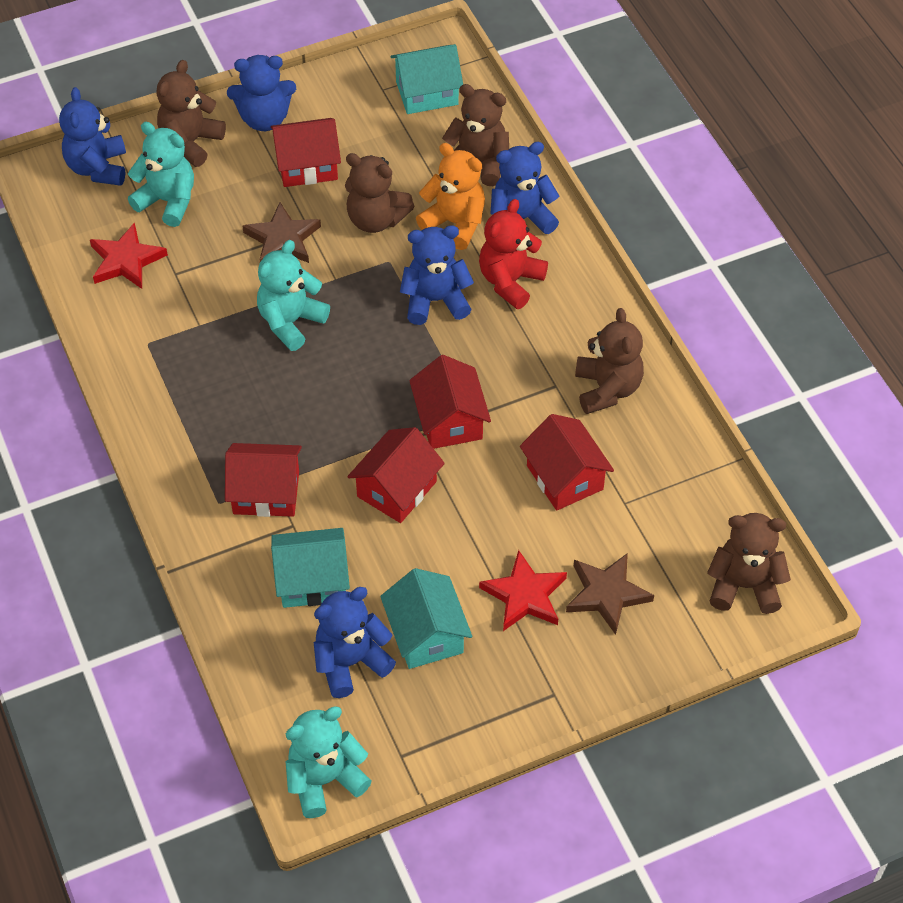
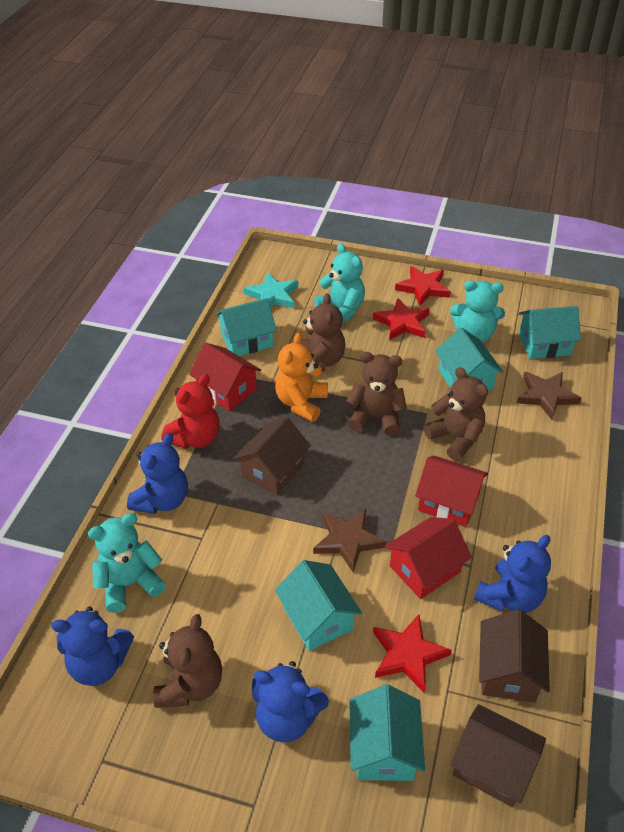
blue teddy bear: [59,87,126,186] [227,55,296,131] [314,587,396,698] [400,225,474,325] [491,142,559,234] = 5 -> [51,607,134,686] [127,433,188,514] [252,661,329,743] [474,535,551,613] = 4
brown house: none = 0 -> [233,417,311,495] [450,704,546,807] [479,609,550,703] = 3
brown teddy bear: [156,60,226,167] [345,153,415,233] [442,84,509,186] [575,308,644,414] [707,513,791,614] = 5 -> [153,614,222,708] [301,293,345,372] [347,352,407,436] [424,367,488,461] = 4
red house: [225,443,302,517] [271,118,341,187] [347,427,445,523] [409,355,491,449] [520,414,614,511] = 5 -> [189,343,261,411] [385,517,472,599] [415,456,488,527] = 3
red star: [90,222,168,289] [479,550,567,631] = 2 -> [373,298,430,340] [373,614,452,693] [395,266,451,306] = 3
turquoise house: [271,528,350,608] [380,568,472,669] [391,44,463,114] = 3 -> [215,298,277,356] [275,560,362,651] [349,685,425,781] [435,327,503,391] [519,306,581,359] = 5
turquoise star: none = 0 -> [244,272,298,308] = 1

